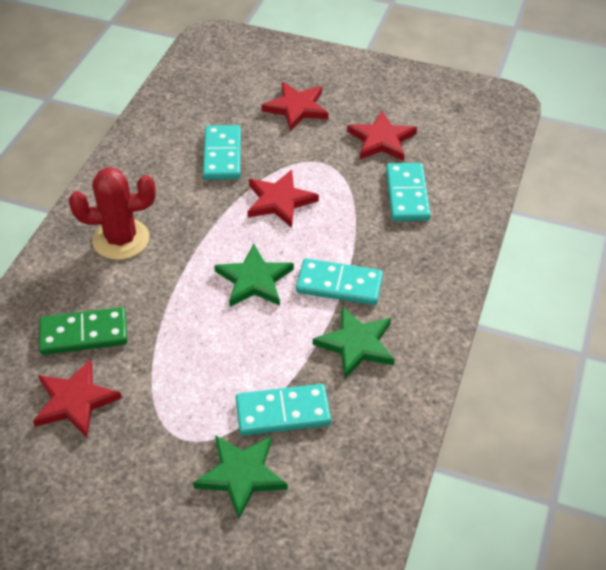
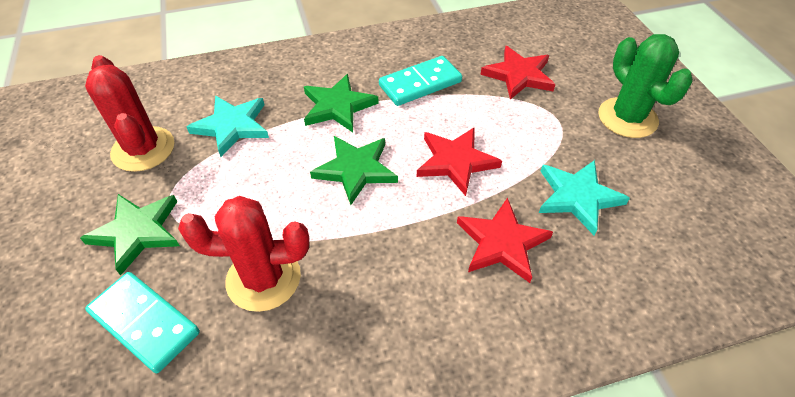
green cactus: none = 0 -> [598,34,693,138] = 1
green domino: [39,307,128,355] = 1 -> none = 0
red cactus: [69,167,156,260] = 1 -> [85,55,174,172] [178,196,309,312] = 2
red star: [33,359,122,437] [247,170,319,228] [261,82,329,131] [347,111,417,161] = 4 -> [417,128,502,196] [457,198,553,283] [480,46,556,100] = 3
turquoise domino: [203,125,241,180] [236,384,331,436] [296,258,383,305] [386,163,431,221] = 4 -> [85,272,200,373] [379,56,462,106] = 2
turquoise star: none = 0 -> [187,96,269,157] [539,160,630,235] = 2

